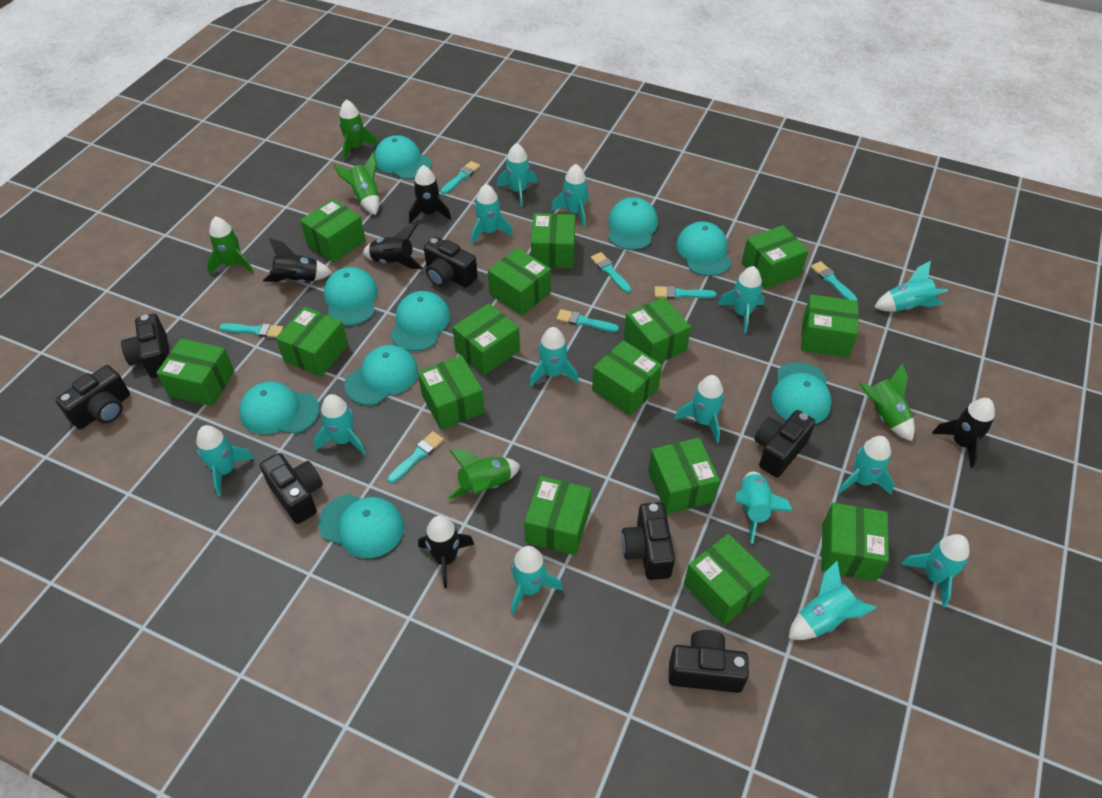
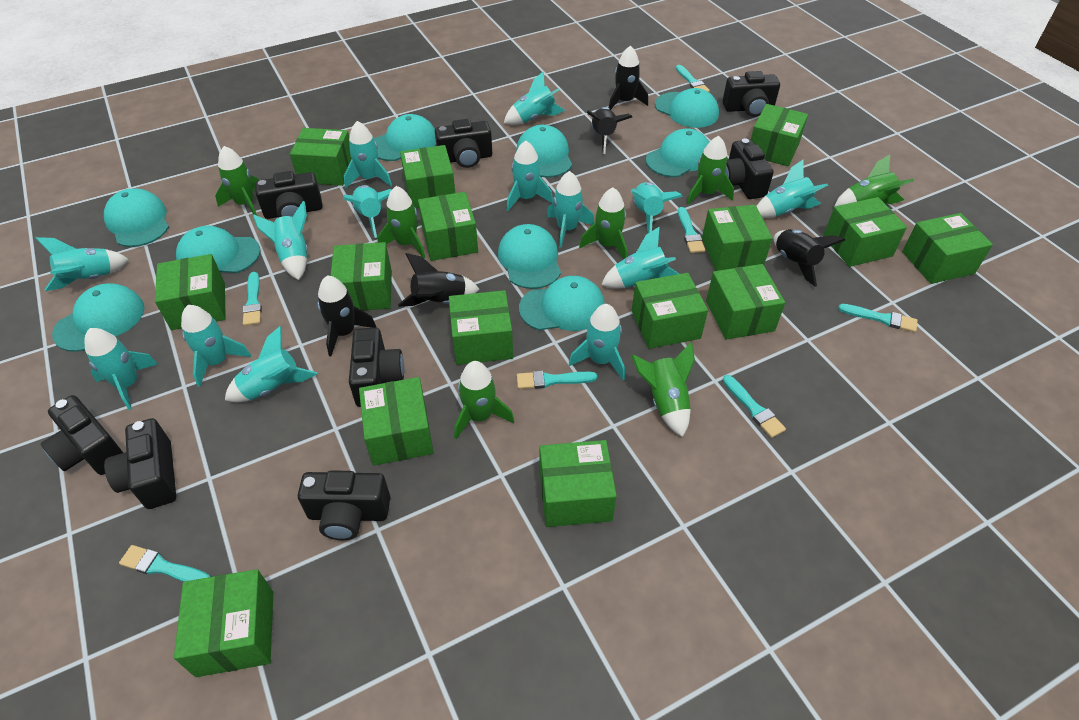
black camera: [56,365,130,429] [121,314,169,378] [260,453,323,524] [424,237,478,288] [621,502,675,580] [669,630,749,693] [754,410,815,477] = 7 -> [41,395,123,475] [104,418,176,509] [255,171,323,219] [298,470,390,540] [349,327,404,407] [435,119,492,168] [722,71,780,117] [725,138,774,199] = 8
green rocket: [207,216,254,275] [334,152,380,215] [339,99,378,160] [447,449,520,499] [859,364,915,441] = 5 -> [215,146,259,215] [377,186,425,258] [454,361,514,439] [579,187,627,259] [631,342,695,437] [687,136,734,205] [834,155,914,207] = 7

